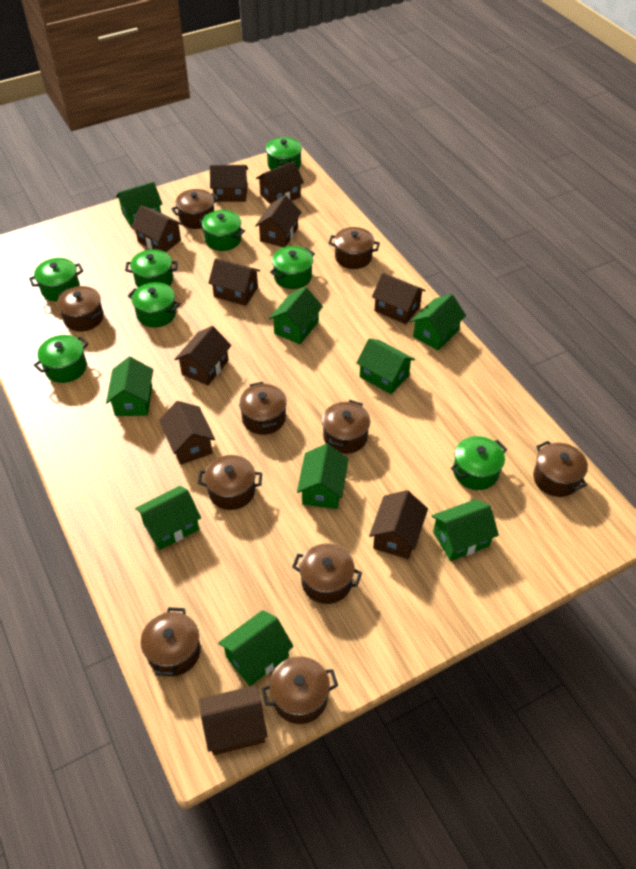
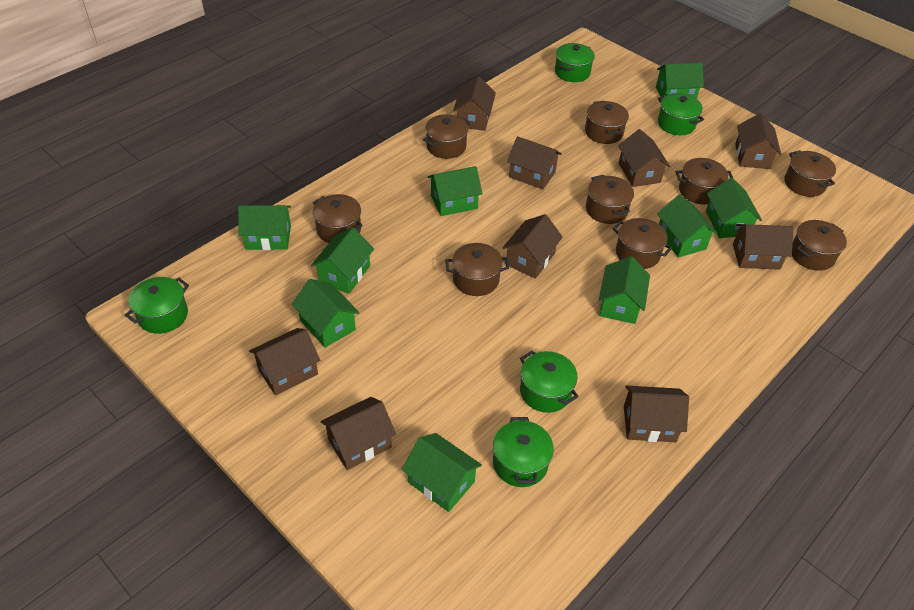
brown house: [131,205,182,252] [159,401,215,465] [174,326,231,385] [199,685,268,755] [208,258,260,306] [210,165,248,202] [255,195,302,247] [256,161,304,204] [369,490,428,559] [372,273,426,324] = 10 -> [249,328,320,396] [321,397,396,470] [453,76,496,131] [503,214,563,279] [507,136,562,189] [618,129,670,187] [624,385,689,442] [733,224,793,270] [735,113,781,169] = 9
brown pot: [57,286,104,332] [141,607,201,676] [171,189,219,229] [198,455,262,510] [239,382,287,435] [261,657,338,724] [292,544,362,604] [322,400,370,454] [329,227,380,269] [533,441,588,497] = 10 -> [313,194,363,243] [423,114,470,159] [445,243,509,296] [585,101,629,144] [586,175,634,224] [613,218,672,269] [676,158,733,204] [785,150,836,197] [792,220,847,271] = 9
green pot: [29,258,83,302] [34,335,89,383] [125,249,178,287] [128,282,180,328] [199,210,245,251] [266,137,302,170] [270,246,315,289] [451,436,507,490] = 8 -> [125,277,189,334] [493,417,554,487] [520,351,579,413] [555,43,595,82] [658,93,704,135] = 5

